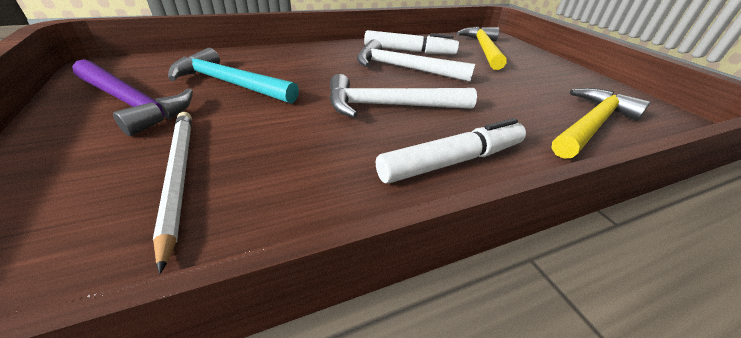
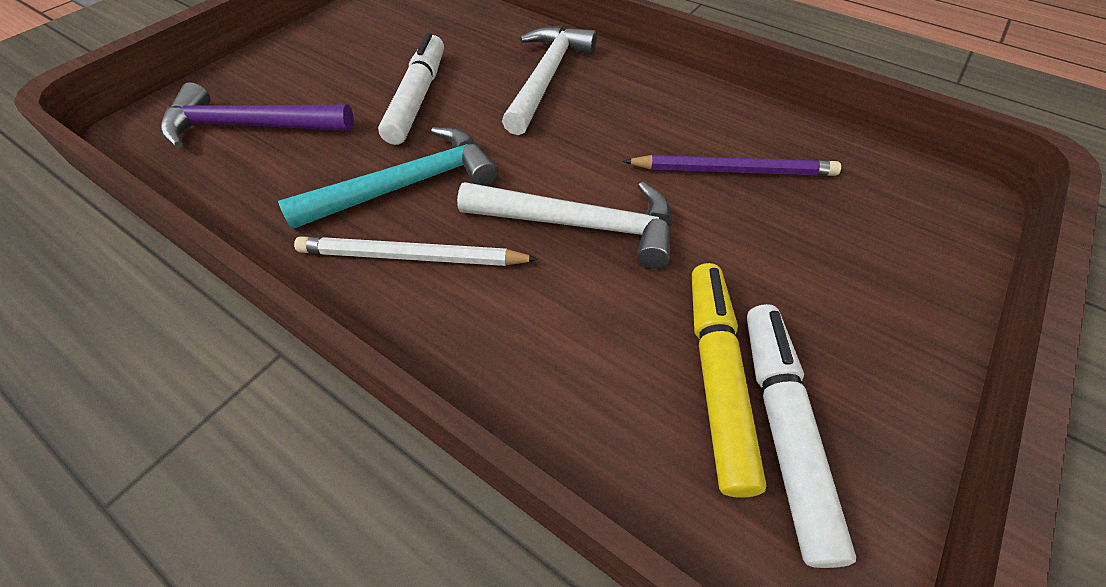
purple pencil: none = 0 -> [623,155,841,176] = 1
yellow hammer: [457,27,507,70] [551,88,651,159] = 2 -> none = 0
yellow marker: none = 0 -> [692,263,767,498] = 1

